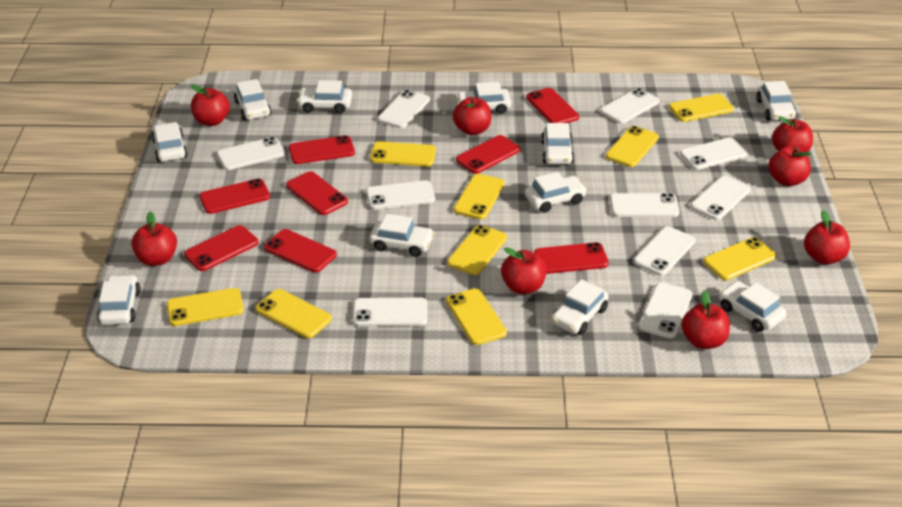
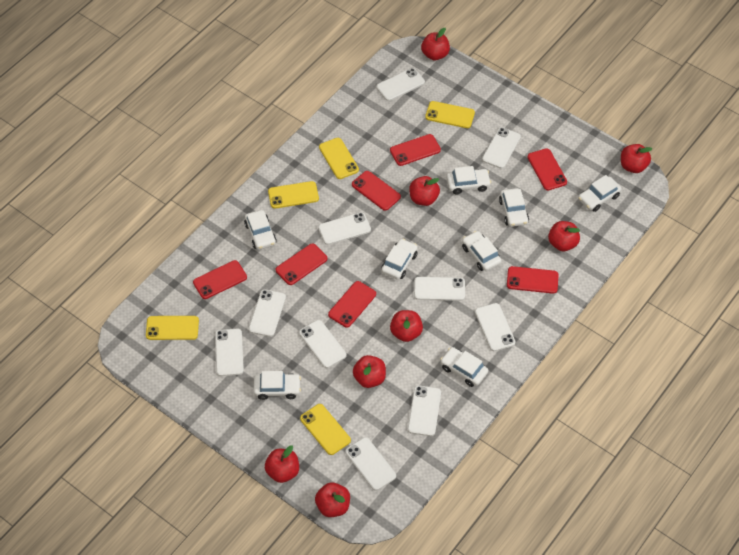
red phone: [184,225,258,271] [199,179,270,214] [264,229,337,272] [286,171,348,215] [289,135,355,164] [456,135,520,174] [526,88,579,123] [534,242,609,274] = 8 -> [193,260,247,299] [276,243,327,285] [328,281,376,327] [352,171,401,211] [390,134,441,166] [507,266,559,294] [528,148,567,190] = 7
white car: [97,274,141,325] [151,122,187,162] [234,79,272,121] [297,80,352,113] [370,214,434,257] [456,81,511,114] [525,172,587,213] [541,123,574,164] [551,279,609,335] [719,281,787,332] [756,81,796,120] = 11 -> [244,210,277,250] [253,371,301,400] [381,239,418,280] [440,347,488,387] [446,166,491,194] [462,231,502,271] [499,188,529,227] [578,175,622,212] = 8
yellow phone: [167,288,244,326] [256,289,332,338] [370,141,436,167] [446,288,507,345] [447,225,507,275] [454,174,505,219] [606,126,659,167] [669,94,734,122] [703,237,777,280] = 9 -> [146,316,199,340] [268,181,319,209] [300,404,351,455] [319,138,359,179] [425,101,475,128] = 5

